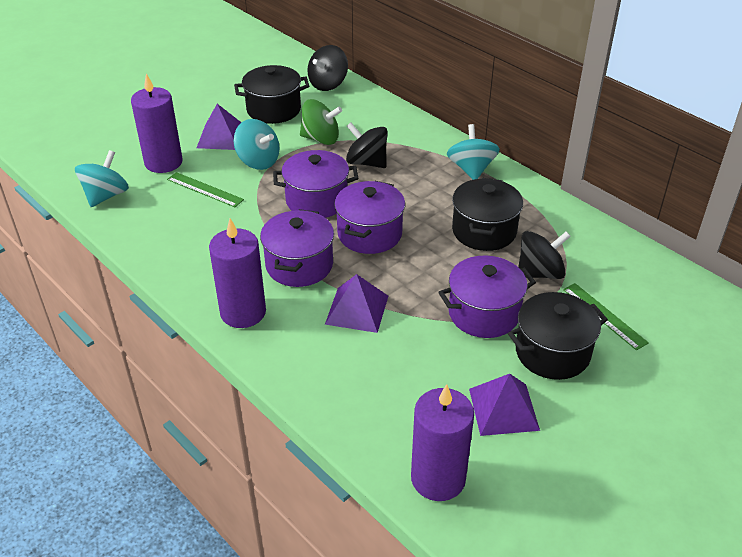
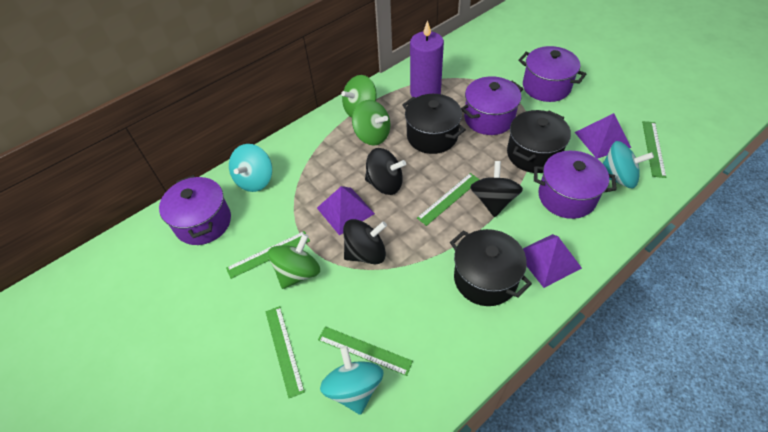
green ruler: [167,172,244,207] [563,283,649,350] = 2 -> [226,231,310,279] [265,306,305,398] [318,326,413,376] [417,173,480,226] [642,121,666,178] = 5
green spinning top: [300,99,342,145] = 1 -> [268,234,320,289] [341,75,377,118] [352,100,390,146] = 3
purple candle: [131,74,182,173] [209,218,266,328] [411,384,474,501] = 3 -> [410,20,444,97] = 1

